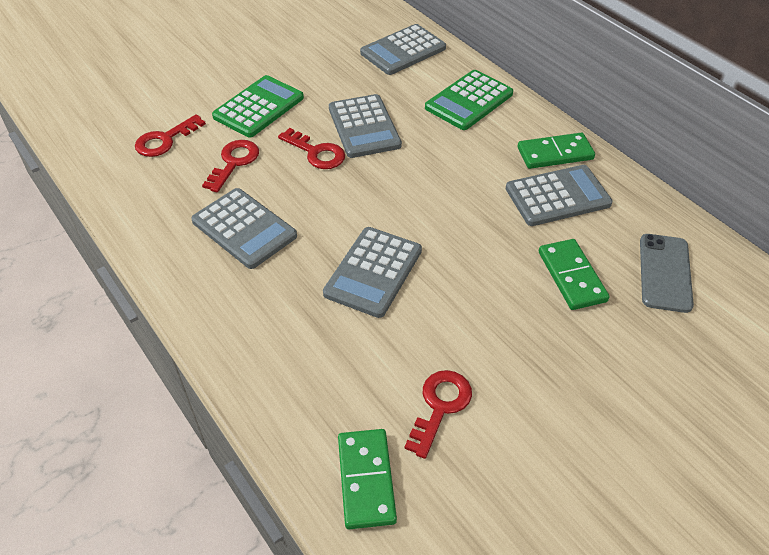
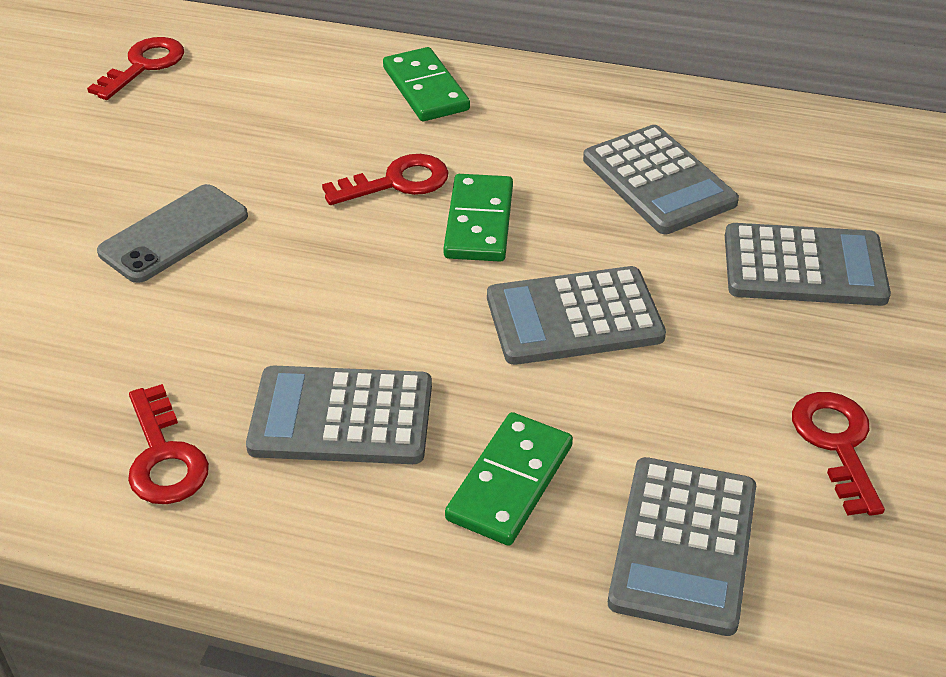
green calculator: [212,75,304,138] [425,70,513,130] = 2 -> none = 0

